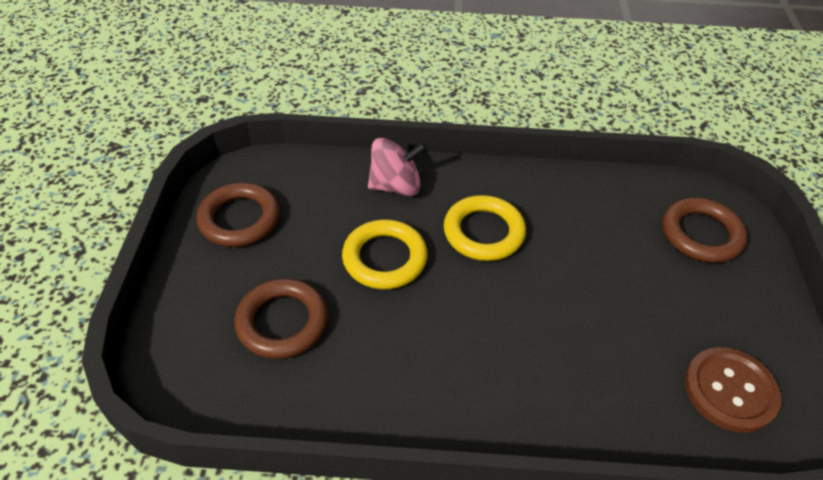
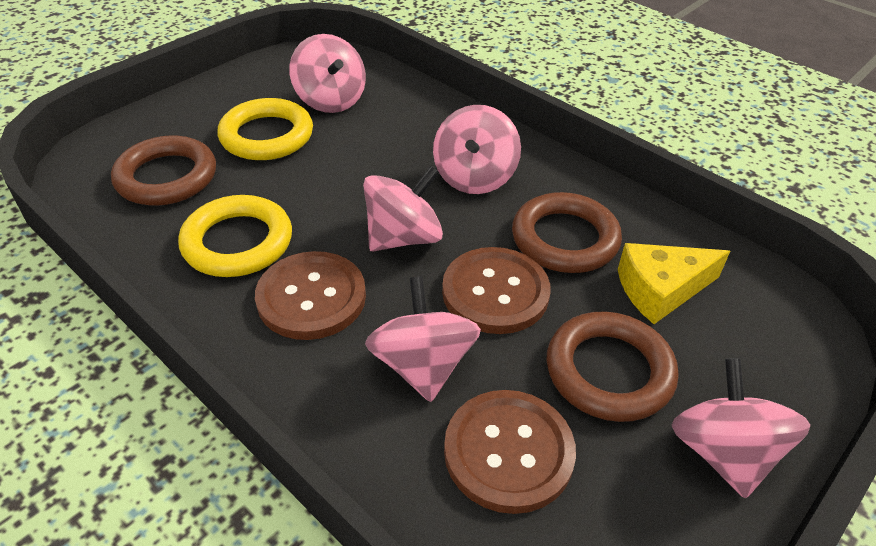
brown button: [685,347,781,433] = 1 -> [255,251,366,340] [442,247,551,334] [444,390,576,514] = 3
pink spinning top: [368,138,426,196] = 1 -> [289,34,366,113] [363,166,443,252] [365,276,481,402] [433,105,521,194] [672,358,810,498] = 5
yellow cheese: none = 0 -> [618,243,730,324] = 1

